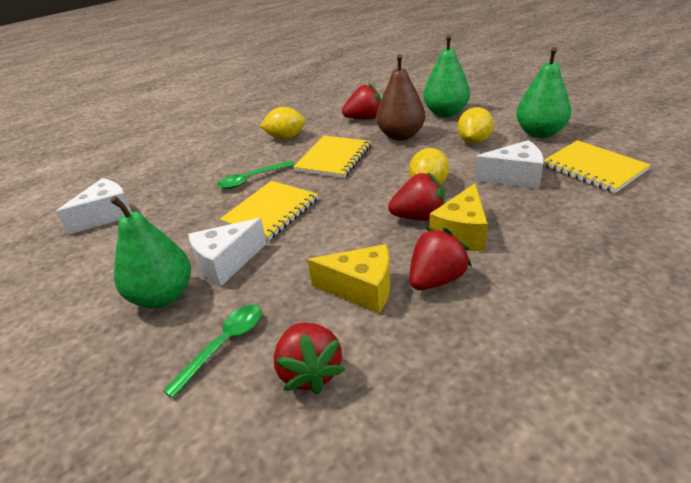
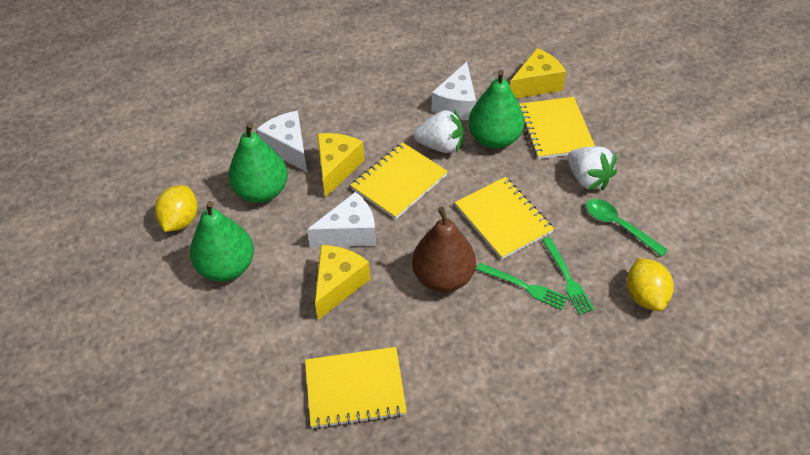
green fork: none = 0 -> [476,263,568,310] [542,237,594,315] = 2
green spoon: [163,305,262,398] [217,161,294,189] = 2 -> [586,199,668,257] = 1
red strawberry: [274,322,345,395] [342,83,381,120] [388,172,445,221] [409,228,472,290] = 4 -> none = 0
white strawberry: none = 0 -> [414,109,464,153] [567,146,617,191] = 2
yellow cheese: [307,244,390,314] [429,184,488,251] = 2 -> [315,245,370,320] [317,133,364,198] [510,48,566,98] = 3
yellow lemon: [260,107,306,139] [409,148,449,184] [458,107,494,144] = 3 -> [155,185,198,232] [627,258,674,311] = 2
yellow notebook: [220,181,318,240] [293,136,371,178] [543,140,651,193] = 3 -> [305,347,407,429] [350,142,448,219] [455,177,554,260] [519,97,595,159] = 4

